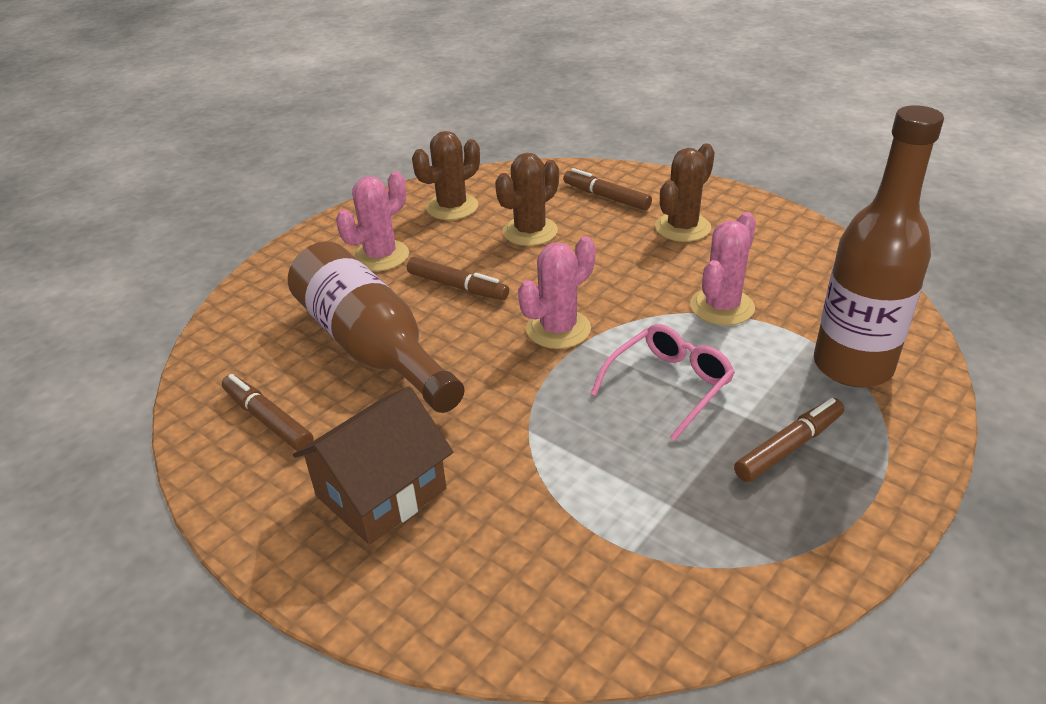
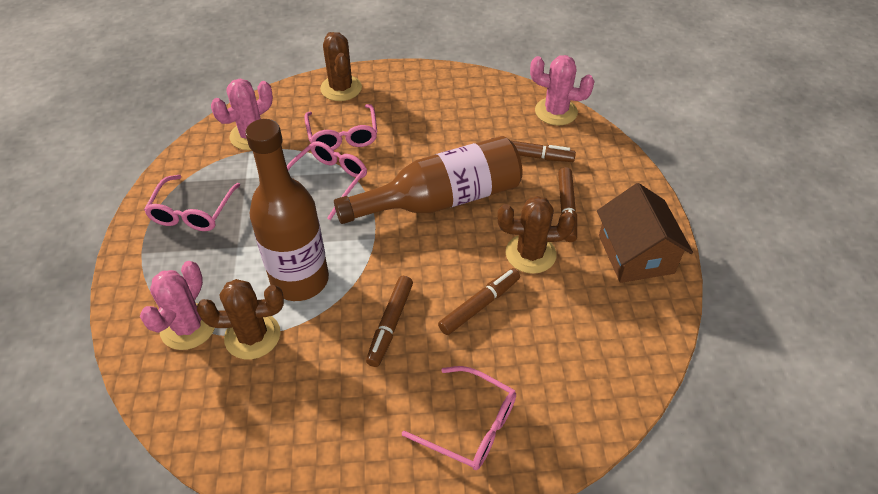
pink glasses: [590,324,735,441] = 1 -> [144,175,240,231] [287,141,367,220] [304,104,377,150] [402,366,516,470] = 4

